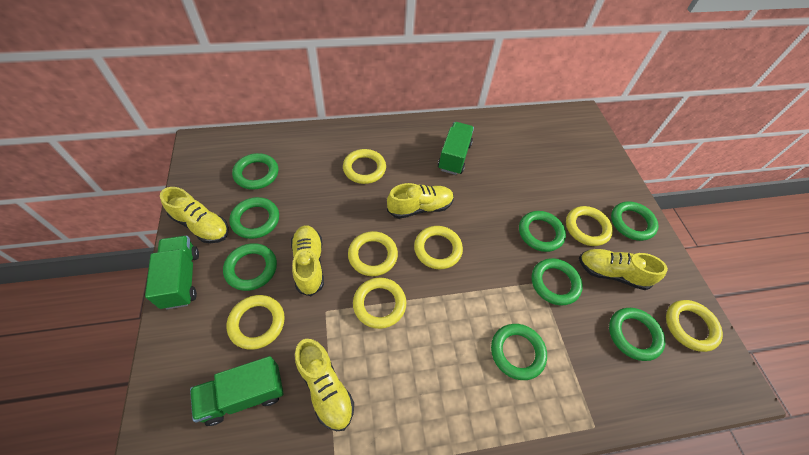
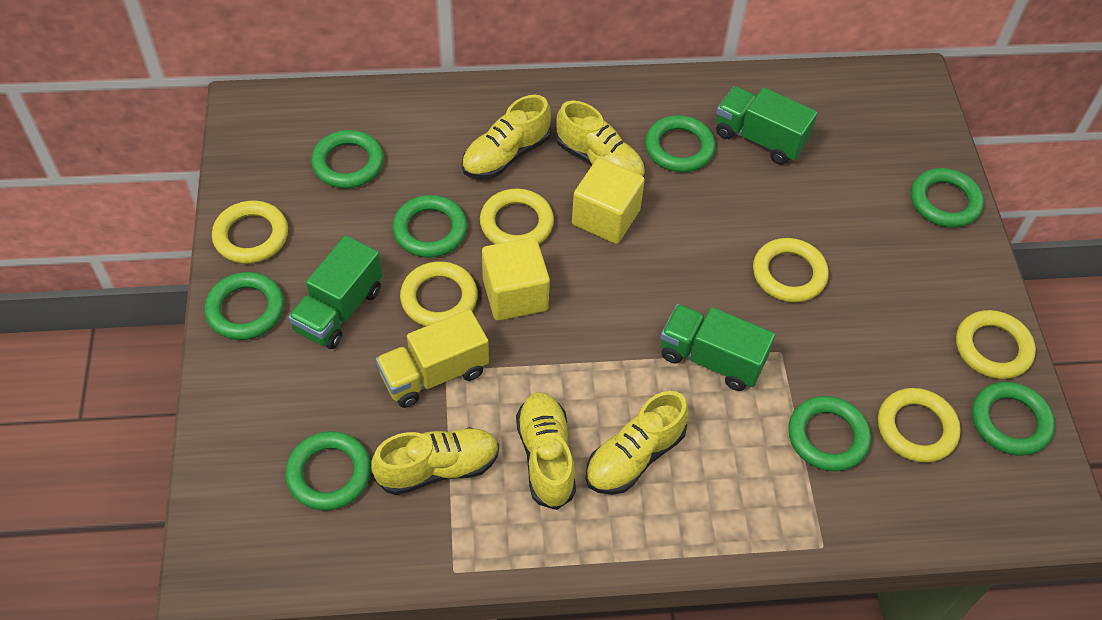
yellow cube: none = 0 -> [482,237,550,321] [572,158,645,244] = 2
yellow ring: [227,295,285,350] [343,149,386,184] [348,231,398,276] [353,278,406,329] [414,226,463,269] [566,206,613,246] [666,300,723,352] = 7 -> [212,201,288,264] [400,261,478,326] [480,189,554,244] [753,238,829,302] [878,388,961,463] [956,310,1036,379] = 6
yellow truck: none = 0 -> [376,309,489,408] = 1

